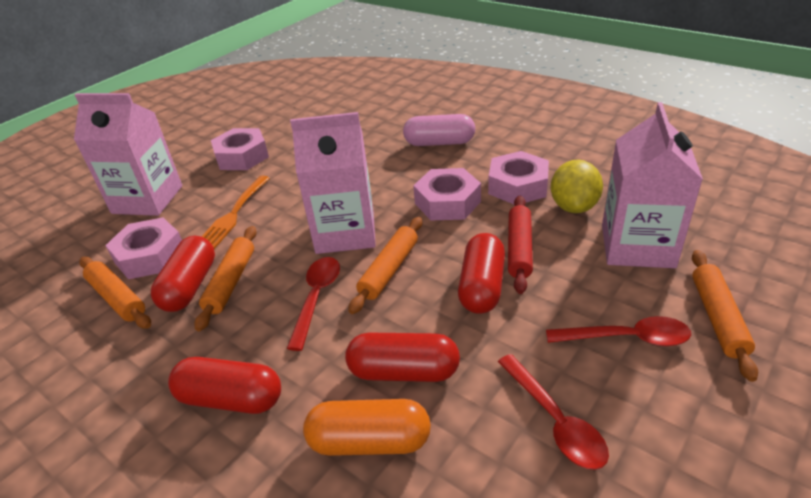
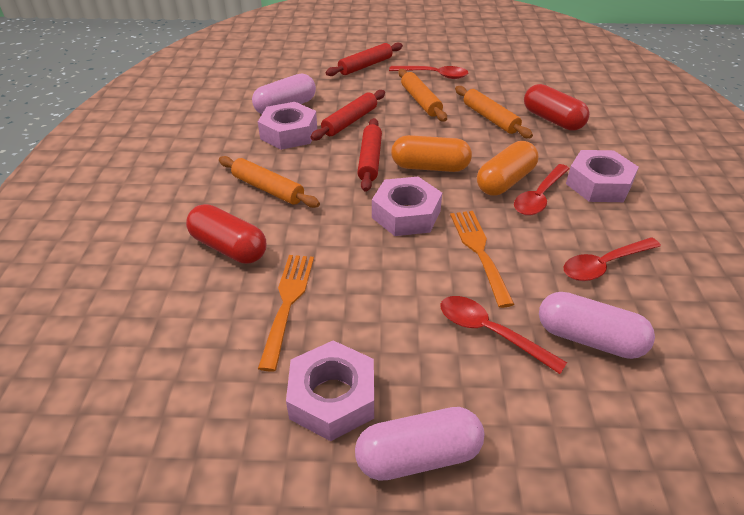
orange capsule: [303,399,431,456] = 1 -> [391,135,472,172] [477,141,539,195] = 2
orange fork: [201,176,270,249] = 1 -> [258,255,314,372] [450,211,515,308] = 2
orange rolling pin: [79,257,151,329] [194,226,257,331] [348,217,422,314] [692,250,758,382] = 4 -> [219,156,320,208] [398,69,447,122] [455,86,533,138] = 3
pink capsule: [403,114,475,146] = 1 -> [252,73,316,114] [355,407,484,481] [539,292,655,359] = 3
pink carton: [74,93,182,216] [290,112,376,254] [602,102,703,268] = 3 -> none = 0
red capsule: [151,236,215,312] [168,357,281,414] [345,333,460,382] [458,233,505,314] = 4 -> [186,204,267,264] [524,84,590,131] = 2
red rolling pin: [508,196,533,294] = 1 -> [311,90,385,140] [326,42,403,76] [357,118,382,192] = 3
red spoon: [287,257,340,351] [498,354,609,470] [546,316,691,346] = 3 -> [389,66,468,79] [440,296,567,374] [514,164,570,216] [563,237,661,281] = 4
yellow lemon: [551,160,603,213] = 1 -> none = 0

